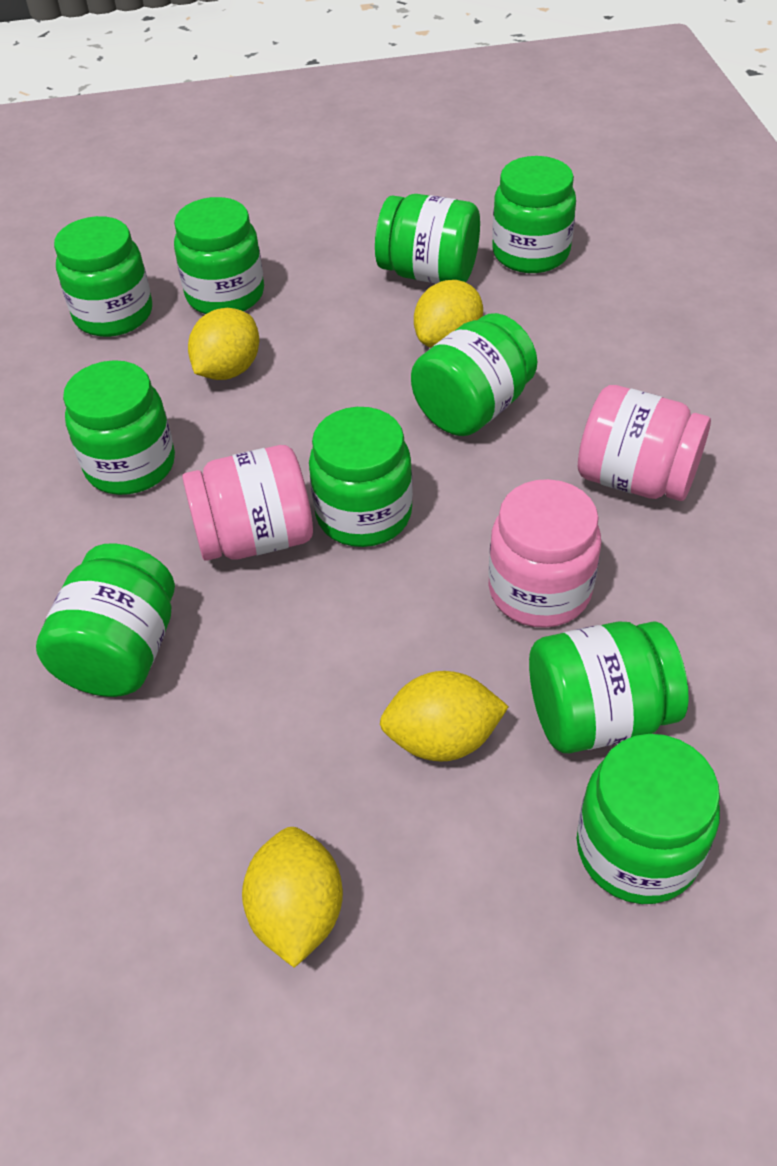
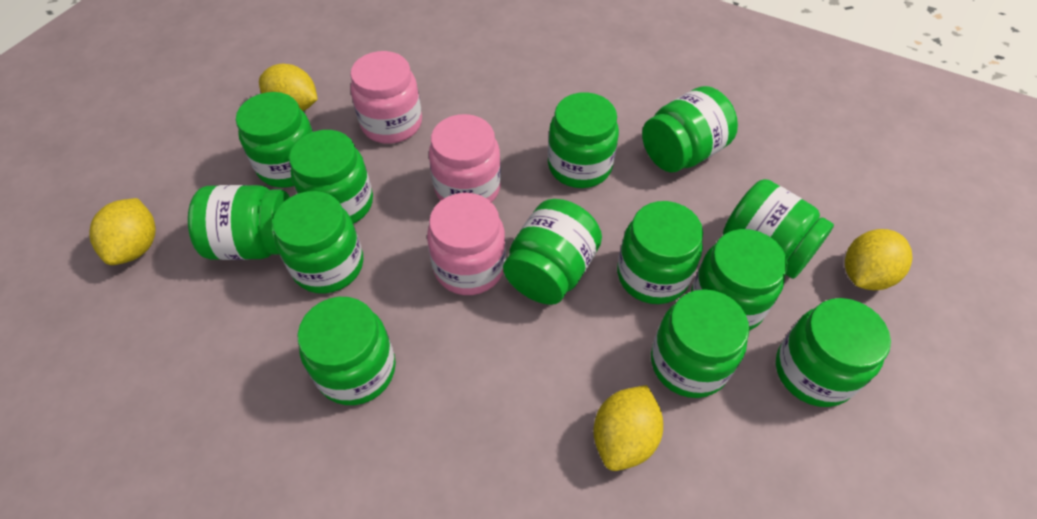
green jar: [36,543,175,697] [54,216,152,337] [63,360,175,495] [174,197,264,314] [309,407,413,547] [375,194,480,284] [411,313,537,436] [492,156,576,273] [529,621,689,754] [577,734,720,904] = 10 -> [188,185,290,260] [236,92,313,188] [272,191,363,294] [289,130,373,224] [297,297,396,405] [503,199,602,305] [548,92,619,188] [617,201,703,304] [642,86,738,173] [651,289,749,398] [691,229,788,331] [723,179,834,279] [776,298,891,407] = 13

